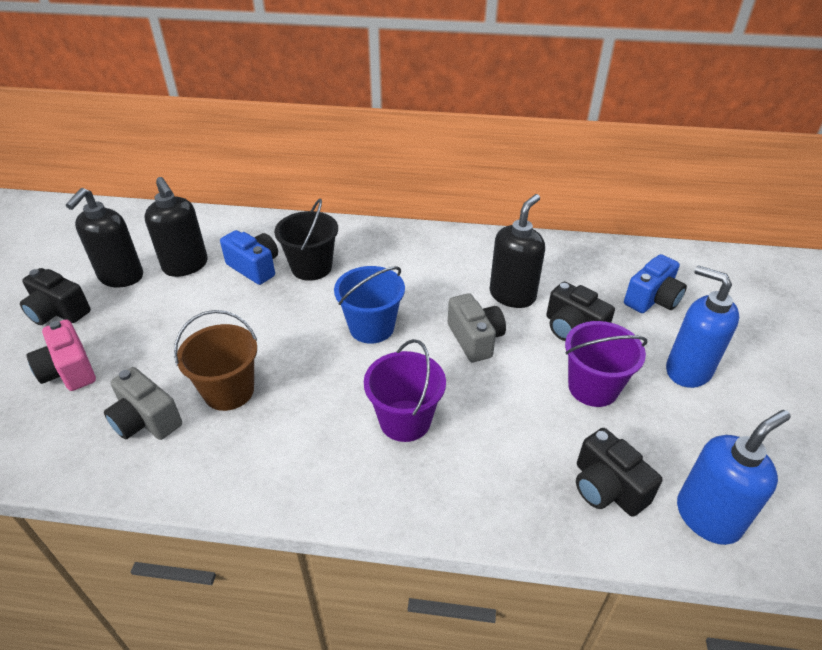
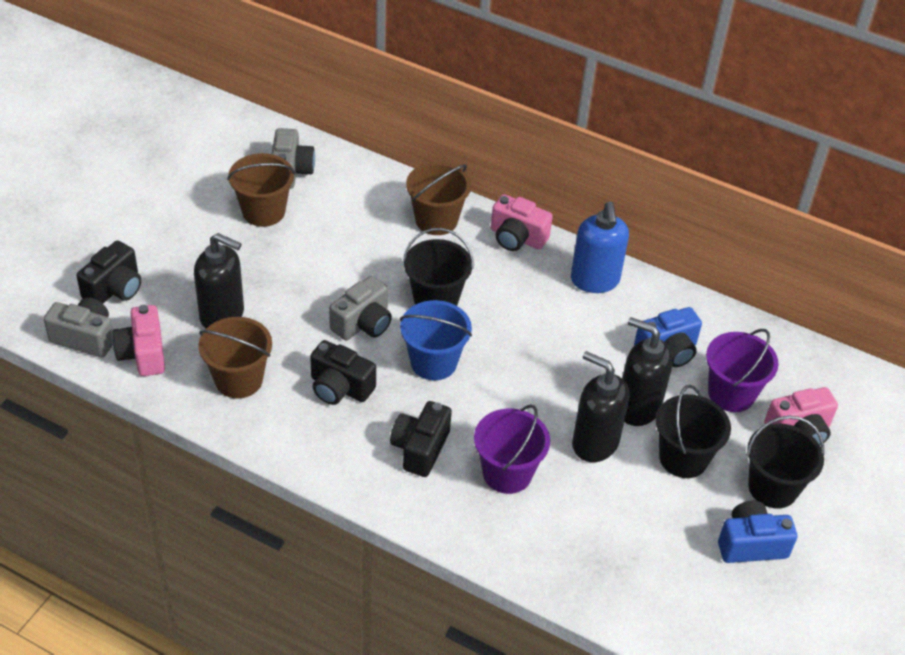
black bucket: [274,198,338,281] = 1 -> [403,228,474,306] [656,385,731,478] [747,416,824,509] = 3
blue soap dispenser: [666,265,739,388] [677,410,791,545] = 2 -> [571,202,629,293] = 1
brown bucket: [174,310,257,411] = 1 -> [199,317,272,398] [227,153,295,227] [406,162,471,235] = 3
grey camera: [104,367,182,440] [448,293,506,362] = 2 -> [44,297,113,358] [272,128,315,189] [329,276,392,340] = 3
pink camera: [27,320,96,391] = 1 -> [112,305,165,376] [491,194,553,251] [764,387,838,445] = 3

